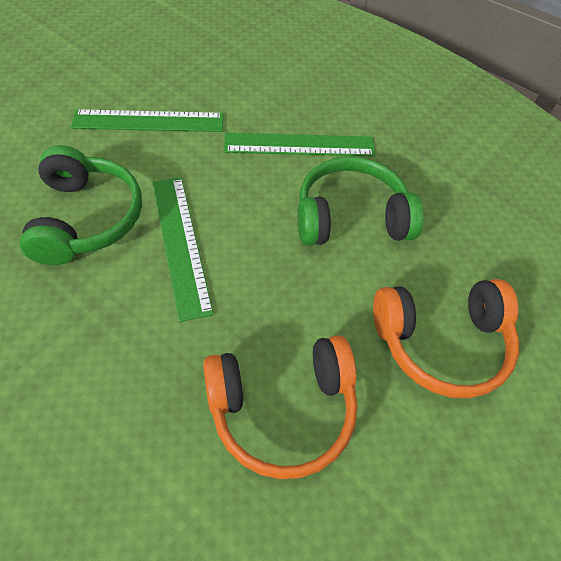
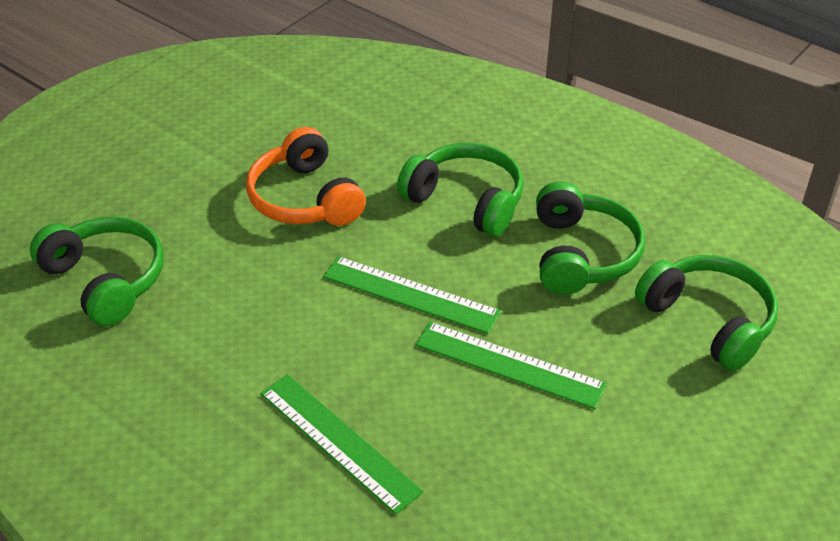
green headphones: [20,145,142,265] [298,156,423,246] = 2 -> [30,217,164,326] [397,143,524,237] [536,181,645,295] [635,255,778,371] = 4
orange headphones: [203,335,358,479] [373,279,519,398] = 2 -> [246,127,366,226] = 1

